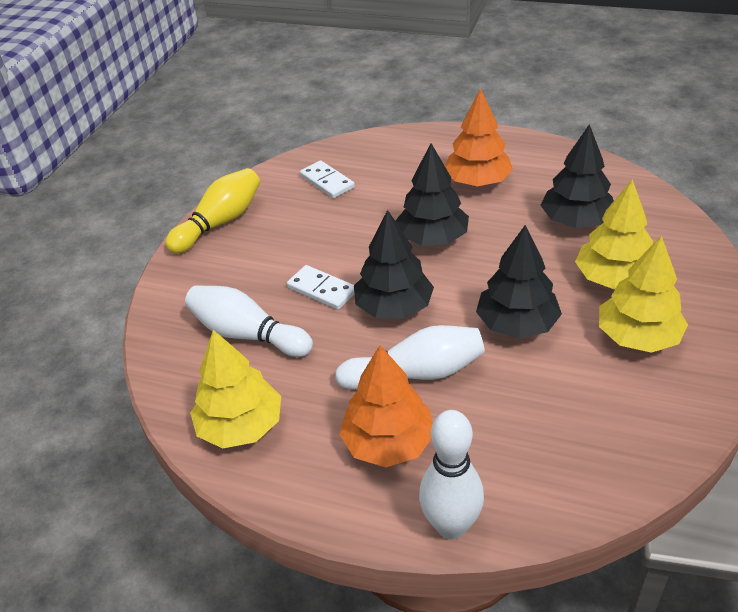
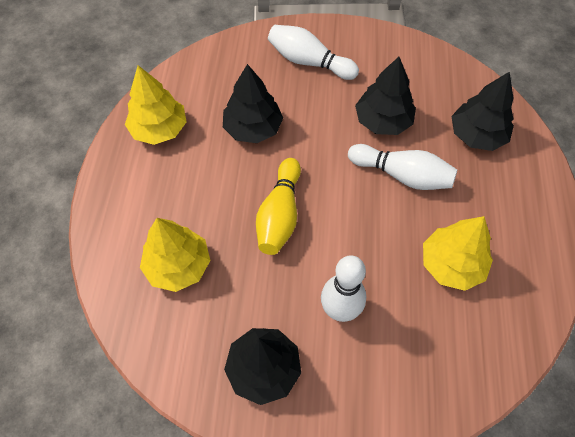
orange tree: [339,345,433,467] [445,88,513,186] = 2 -> none = 0
white domino: [287,265,354,310] [300,160,355,198] = 2 -> none = 0

